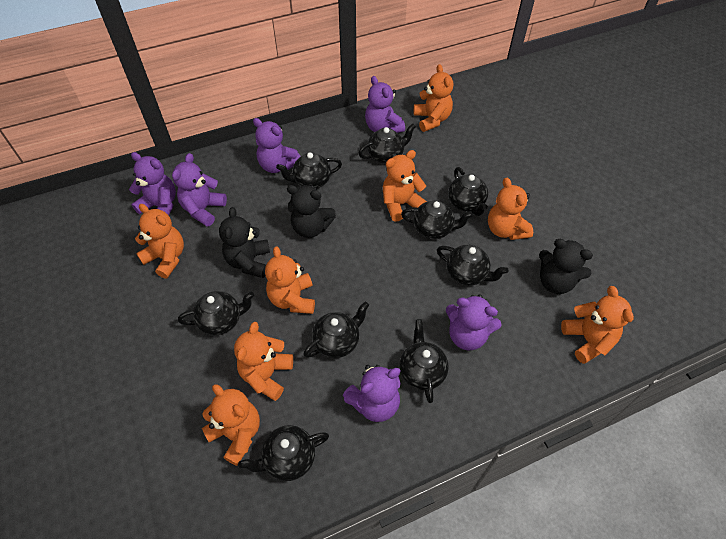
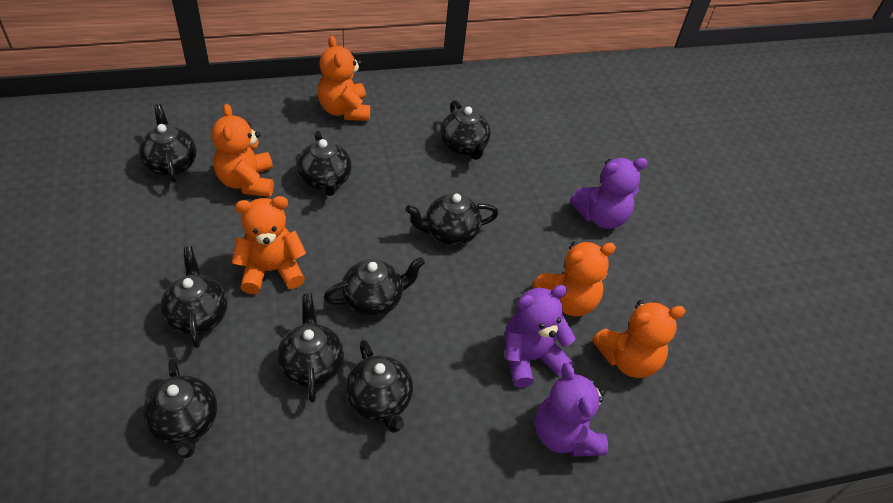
black teddy bear: [219,207,270,278] [287,185,336,238] [539,239,593,294] = 3 -> none = 0
orange teddy bear: [135,204,184,279] [202,384,260,466] [234,322,293,401] [265,246,315,314] [383,150,427,222] [414,64,453,132] [488,178,533,240] [561,286,634,364] = 8 -> [212,104,274,197] [232,196,306,294] [318,36,370,121] [533,241,616,316] [592,300,686,378] = 5
purple teddy bear: [129,152,176,215] [172,153,227,226] [253,118,301,173] [343,365,401,422] [365,76,405,133] [446,294,502,350] = 6 -> [505,285,576,388] [535,363,608,457] [570,158,648,229] = 3

